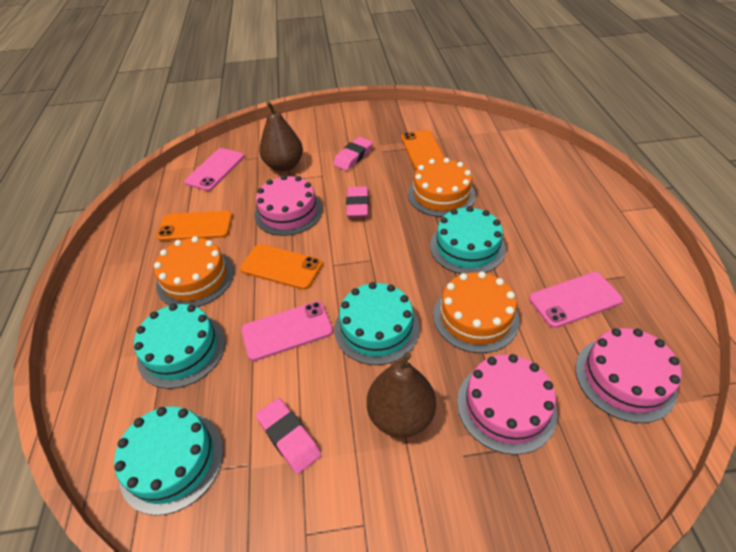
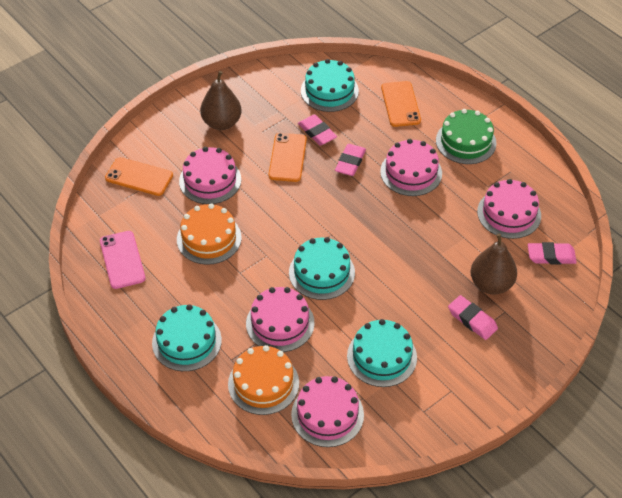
green cake: none = 0 -> [436,109,496,164] = 1
orange cake: [154,236,234,307] [408,158,475,217] [433,271,519,353] = 3 -> [177,203,242,265] [228,345,299,415] = 2
pink cake: [254,175,323,236] [457,354,557,455] [575,328,682,423] = 3 -> [179,147,241,204] [246,287,314,352] [291,376,364,447] [380,139,442,196] [477,179,541,239] = 5
pink eraser: [256,398,321,474] [333,137,373,171] [346,186,369,217] = 3 -> [298,114,337,145] [335,144,366,176] [448,295,498,340] [528,242,577,264] = 4
pink phone: [184,148,244,191] [241,301,333,361] [529,272,623,328] = 3 -> [100,231,145,289] = 1

